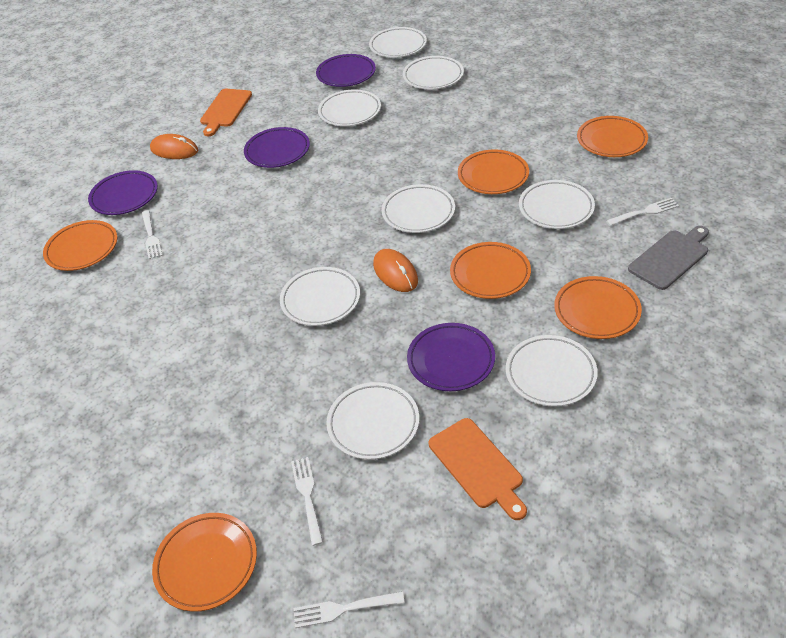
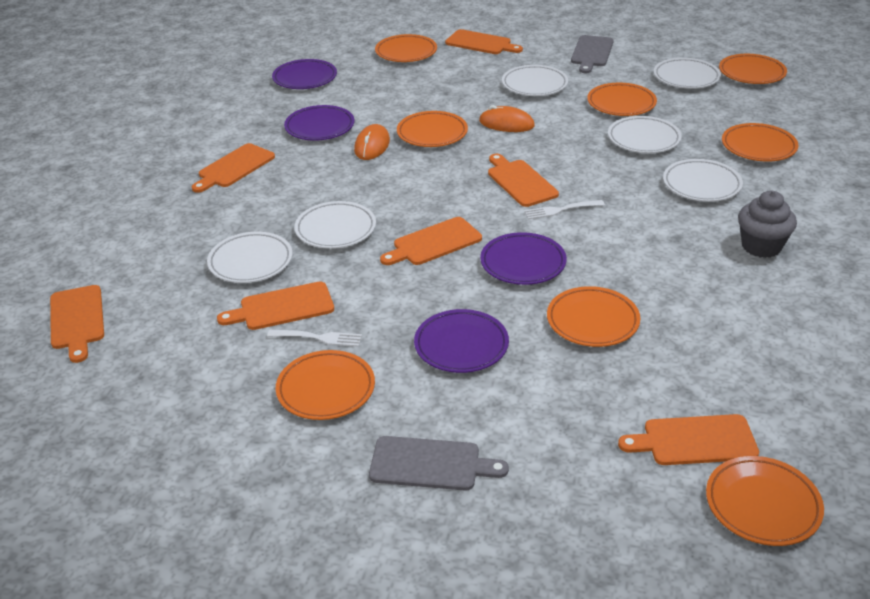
grey cupcake: none = 0 -> [738,191,797,258] = 1
grey cutting board: [628,226,709,290] = 1 -> [369,436,509,490] [571,35,614,73] = 2
orange cutting board: [200,89,252,136] [429,418,527,520] = 2 -> [50,285,104,363] [192,143,275,193] [217,281,334,330] [380,217,482,265] [445,29,523,54] [488,154,559,207] [618,414,759,465] = 7
orange plate: [43,220,118,271] [152,513,257,612] [450,242,531,299] [458,149,529,194] [554,276,642,339] [577,116,648,157] = 6 -> [276,350,375,420] [375,34,437,62] [397,111,468,147] [547,286,640,347] [587,83,657,116] [706,456,824,546] [719,54,787,84] [722,123,799,161] = 8
white fork: [142,210,162,259] [291,457,323,546] [294,591,405,628] [606,198,679,226] = 4 -> [267,330,362,347] [524,200,605,219] = 2
white plate: [280,267,360,326] [318,90,381,126] [326,382,419,460] [369,27,427,58] [382,184,455,233] [403,56,464,89] [506,335,598,407] [519,180,595,229] = 8 -> [207,232,292,283] [294,201,376,249] [502,65,568,96] [608,116,682,153] [654,58,721,89] [663,159,743,202] = 6

